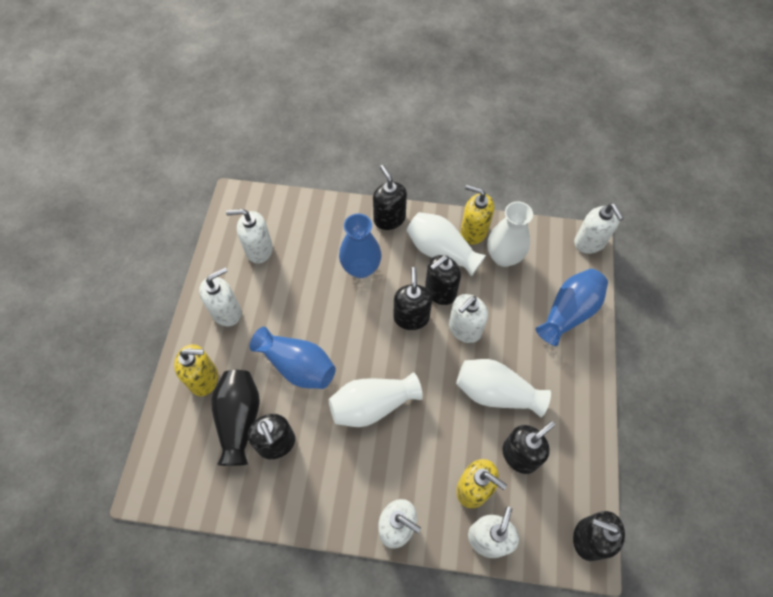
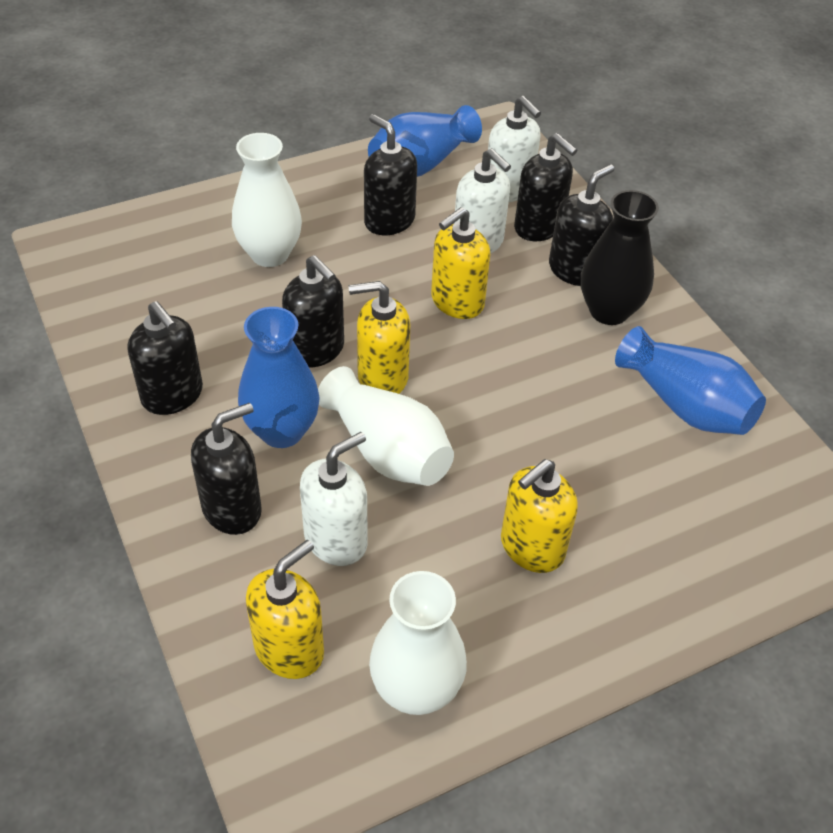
white soap dispenser: [199,267,241,326] [226,209,273,263] [378,499,421,549] [449,294,488,343] [468,506,519,558] [574,203,624,254] = 6 -> [300,432,368,566] [454,148,511,254] [488,96,541,202] = 3
white vase: [329,372,423,427] [407,212,486,277] [456,359,551,417] [487,201,533,267] = 4 -> [232,133,302,267] [318,366,454,486] [369,571,467,715] = 3
yellow soap dispenser: [174,344,218,396] [456,459,507,508] [460,185,494,245] = 3 -> [246,540,324,679] [348,281,410,394] [431,207,490,319] [501,459,578,573] = 4

